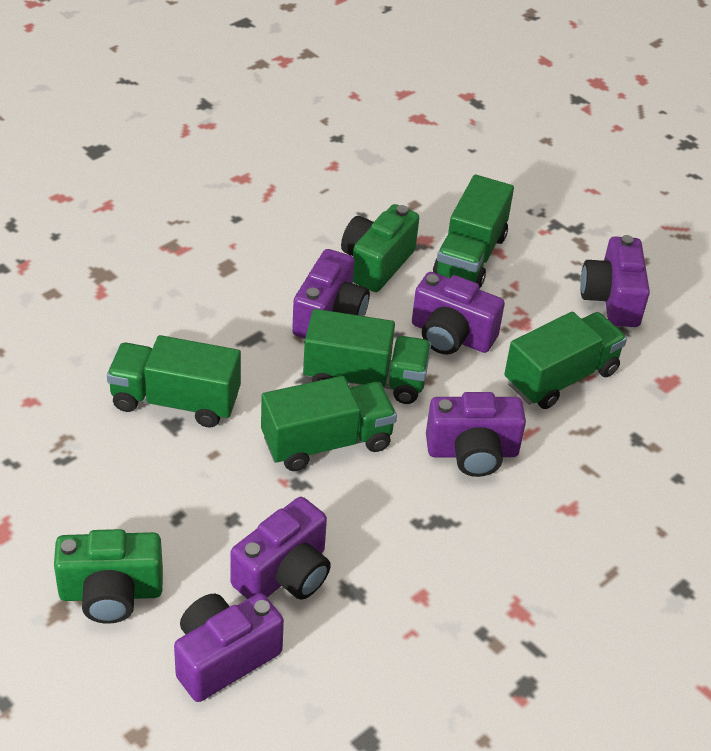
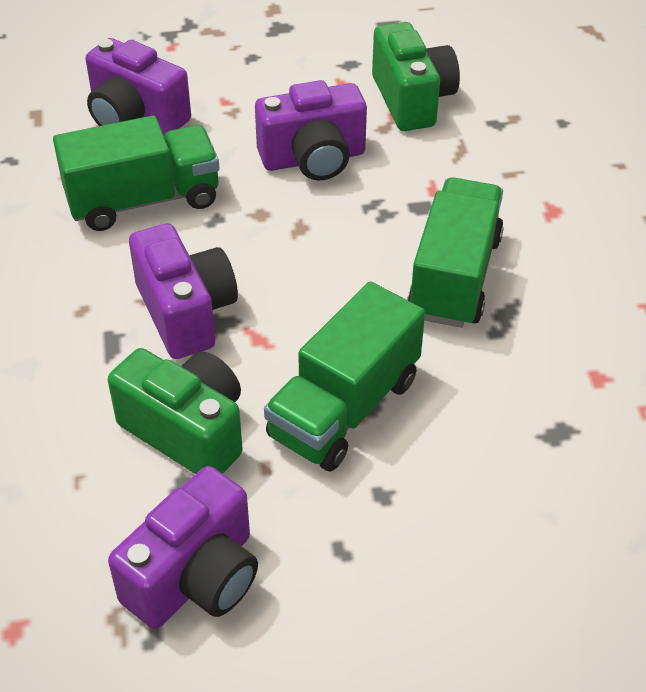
green truck: [107,335,241,427] [261,376,397,471] [303,309,431,404] [433,175,514,289] [504,312,627,409] = 5 -> [53,115,219,231] [264,281,425,471] [407,177,504,328] = 3
purple camera: [174,593,284,702] [230,497,331,600] [292,249,370,339] [412,272,505,355] [426,392,526,477] [580,235,650,327] = 6 -> [86,38,191,135] [108,466,258,629] [129,223,238,359] [255,80,367,181] = 4

